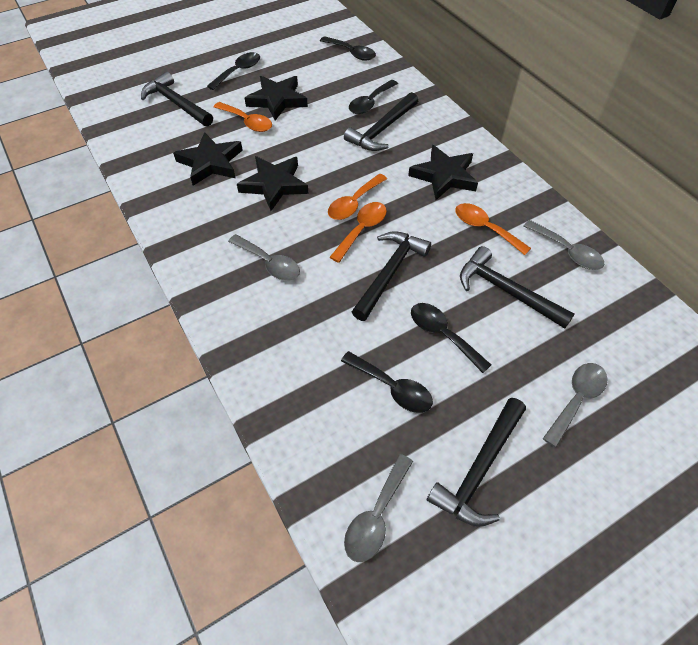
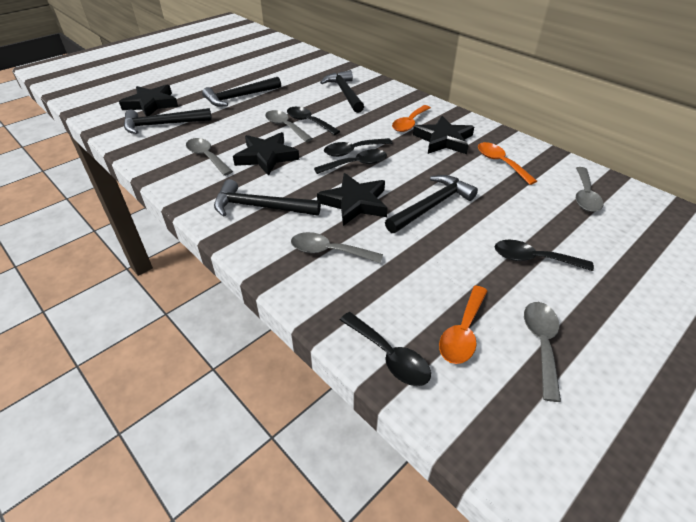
grey spoon: [228,234,300,281] [344,454,413,562] [523,220,604,270] [543,363,608,448] = 4 -> [186,138,233,176] [265,110,313,142] [291,232,383,263] [524,302,561,402] [576,167,603,212] = 5
orange spoon: [214,102,272,132] [328,174,387,220] [330,202,387,263] [455,203,531,255] = 4 -> [392,105,431,132] [439,285,487,364] [478,142,537,185] = 3

